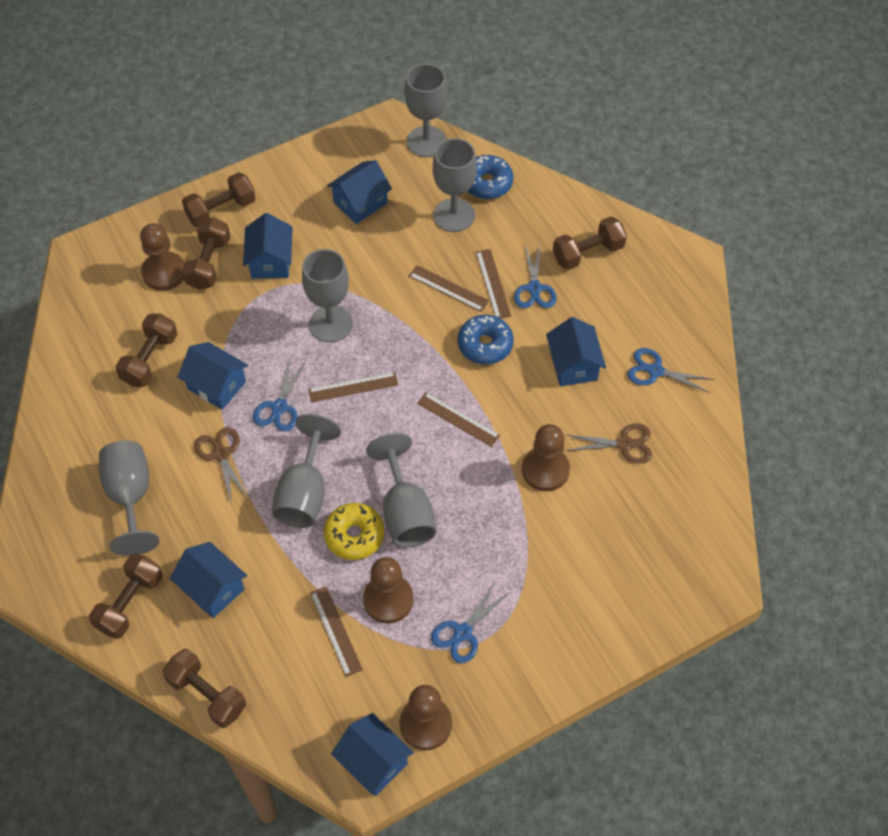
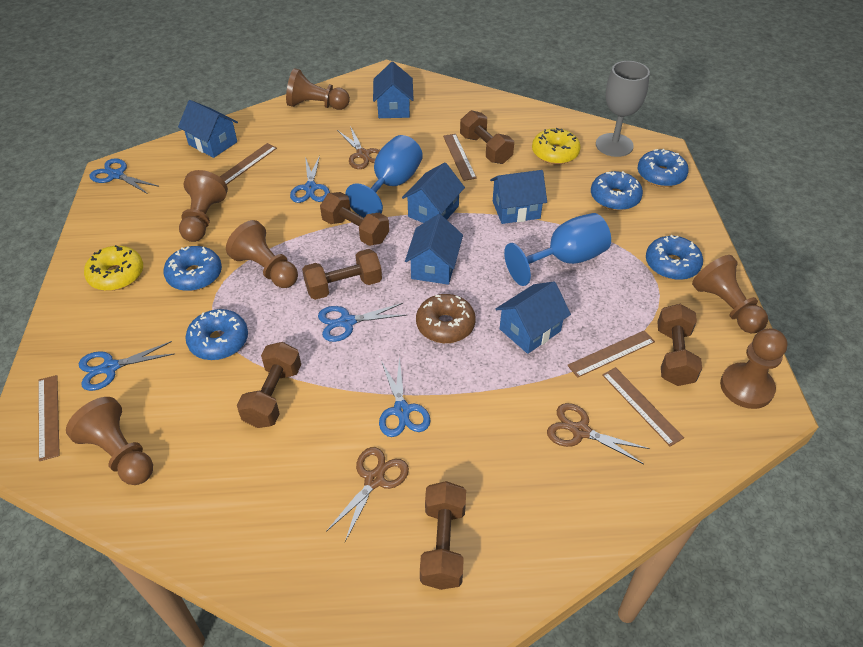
blue donut: [458,315,514,365] [467,155,513,199] = 2 -> [163,246,222,291] [185,309,248,360] [591,171,643,211] [638,149,689,187] [646,235,703,280] = 5
blue goblet: none = 0 -> [345,135,423,218] [504,213,611,286] = 2
blue scissors: [253,357,306,432] [431,582,510,663] [514,244,557,308] [627,348,714,393] = 4 -> [79,341,174,391] [89,158,159,194] [290,155,330,203] [318,303,407,342] [379,357,430,437] = 5
brown donut: none = 0 -> [416,294,476,343] = 1
brown pawn: [140,223,185,291] [363,557,414,624] [399,685,452,750] [522,424,570,491] = 4 -> [66,397,153,485] [179,170,228,242] [226,220,298,288] [286,68,350,110] [692,255,768,333] [720,328,788,409] = 6
brown scissors: [194,427,248,502] [566,423,652,464] = 2 -> [326,447,409,542] [337,126,380,169] [547,403,650,464] = 3
grey goblet: [99,440,160,556] [272,414,341,528] [302,249,353,343] [366,433,437,548] [405,64,447,157] [433,138,477,232] = 6 -> [596,61,650,157] = 1
yellow donut: [324,503,384,560] = 1 -> [84,245,143,291] [532,128,581,164] = 2

